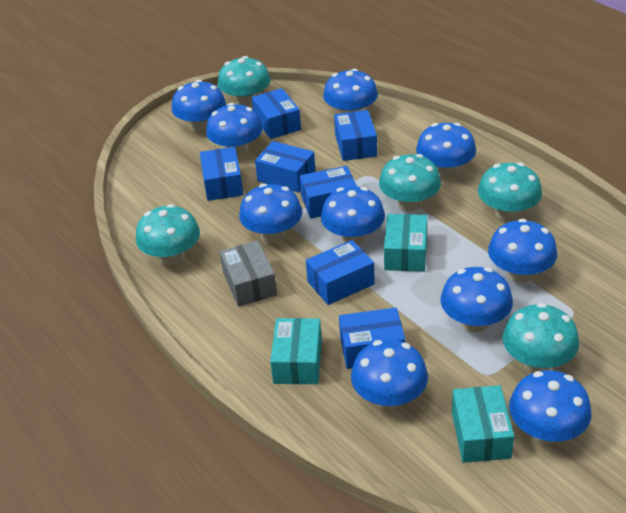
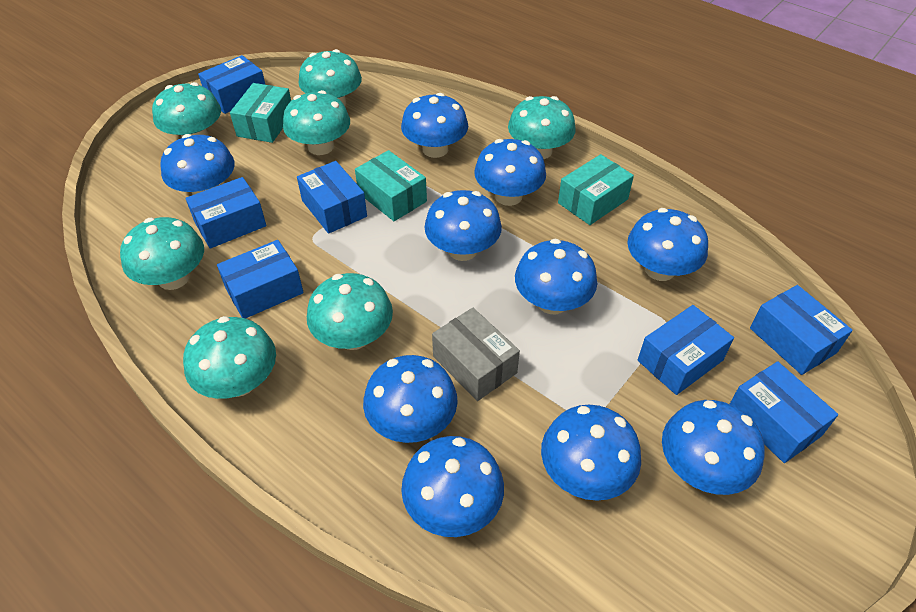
turquoise mushroom: [136,204,200,265] [218,56,271,107] [379,154,441,212] [478,163,542,221] [502,303,579,372] = 5 -> [120,217,204,290] [152,82,221,138] [183,316,276,399] [283,90,350,155] [298,49,362,106] [307,273,393,350] [508,96,576,159] = 7

